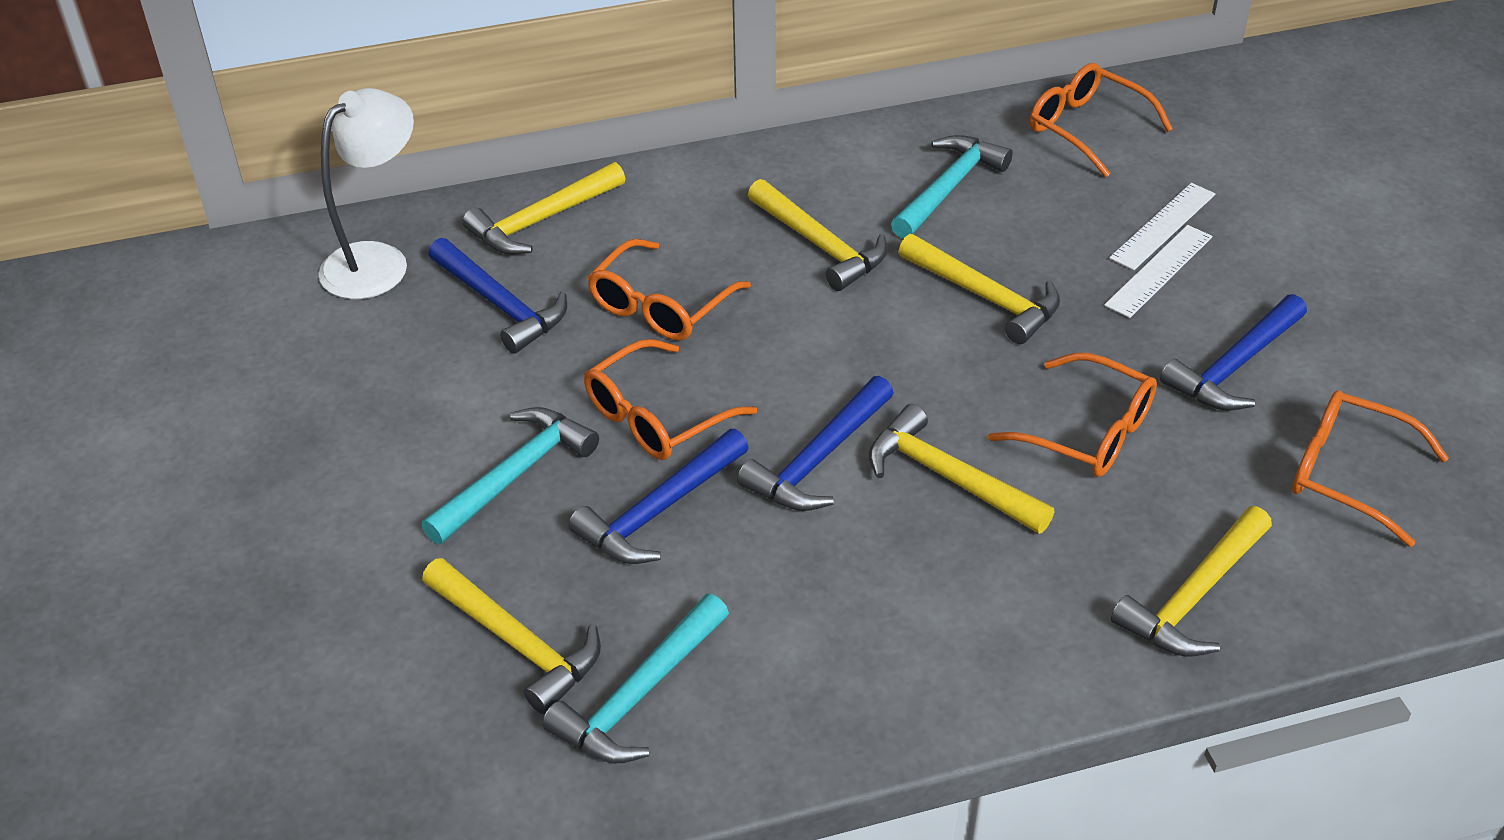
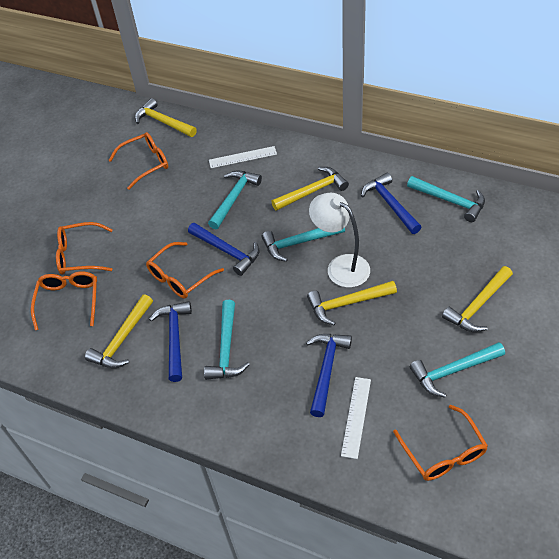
turquoise hammer: [421,407,599,544] [542,594,729,764] [891,135,1013,239] = 3 -> [204,300,250,380] [208,170,262,229] [262,228,345,262] [407,176,485,222] [409,342,505,398] = 5
yellow hammer: [422,558,601,714] [463,162,626,255] [748,179,888,291] [869,404,1054,534] [899,234,1060,344] [1111,506,1272,657] = 6 -> [85,294,153,368] [135,98,197,137] [271,167,349,211] [307,281,397,325] [442,266,513,332] = 5

